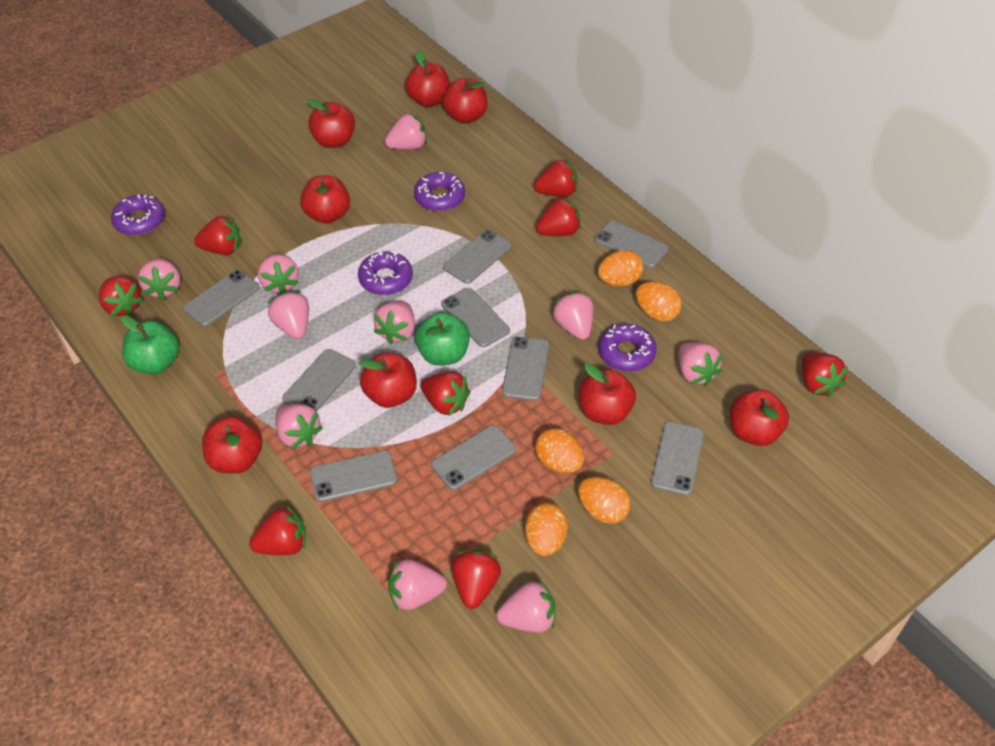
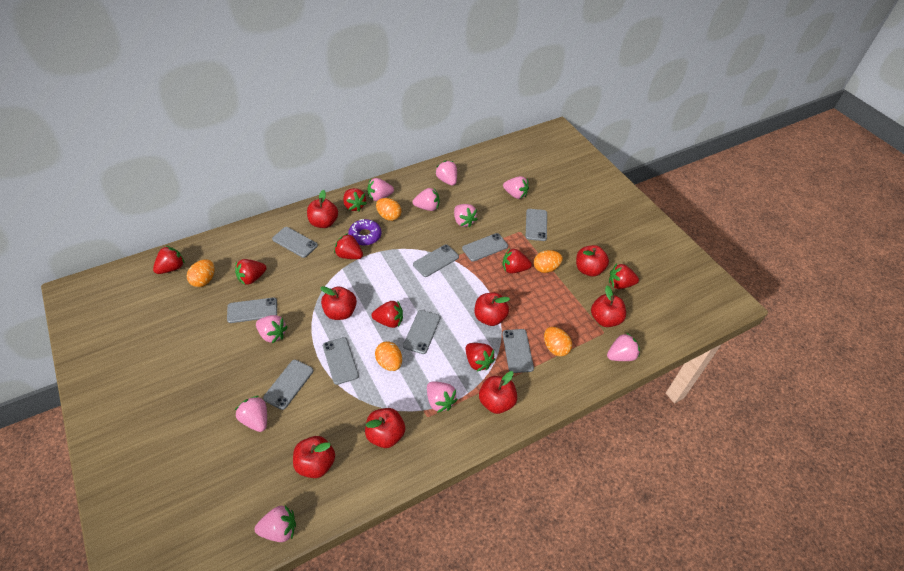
green apple: [121,315,179,374] [415,312,470,365] = 2 -> none = 0
purple donut: [111,194,165,235] [358,251,413,295] [414,172,465,211] [598,324,656,372] = 4 -> [348,219,381,246] = 1

